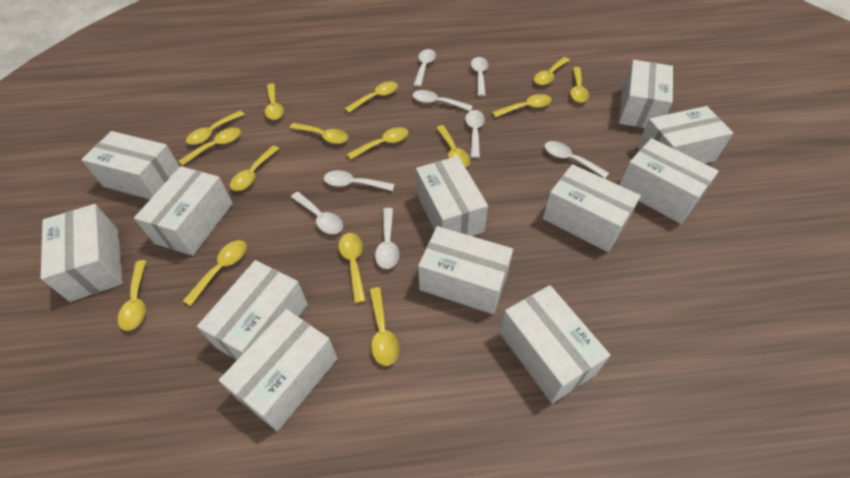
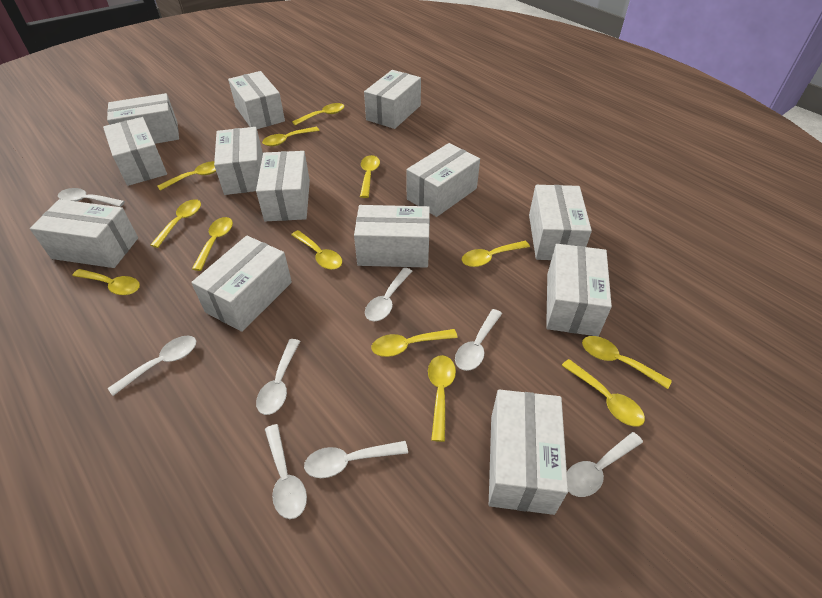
white box: [41,204,123,302] [81,131,180,199] [134,166,233,256] [197,260,308,360] [219,309,337,431] [416,156,488,236] [418,226,513,314] [499,285,610,403] [543,164,641,252] [619,60,673,128] [619,138,719,224] [637,106,733,164] = 12 -> [30,199,138,268] [103,117,167,186] [107,93,179,144] [191,236,292,332] [214,127,263,195] [228,71,285,129] [256,151,310,221] [354,205,430,268] [364,70,421,129] [406,143,480,217] [489,389,568,515] [529,185,592,260] [546,244,612,336] = 13
yellow spoon: [118,260,146,331] [179,128,241,166] [183,240,247,306] [186,111,245,145] [230,146,280,191] [265,84,284,120] [290,123,348,144] [339,233,366,303] [344,82,398,113] [347,127,408,160] [369,287,399,366] [436,125,470,167] [492,94,552,118] [534,57,570,85] [570,67,589,103] = 15 -> [72,269,140,295] [150,199,201,248] [158,161,216,191] [192,217,233,271] [262,127,320,146] [291,230,342,270] [292,103,344,126] [360,155,380,198] [372,329,458,357] [428,355,456,442] [462,241,530,267] [561,359,645,427] [582,336,672,389] = 13

